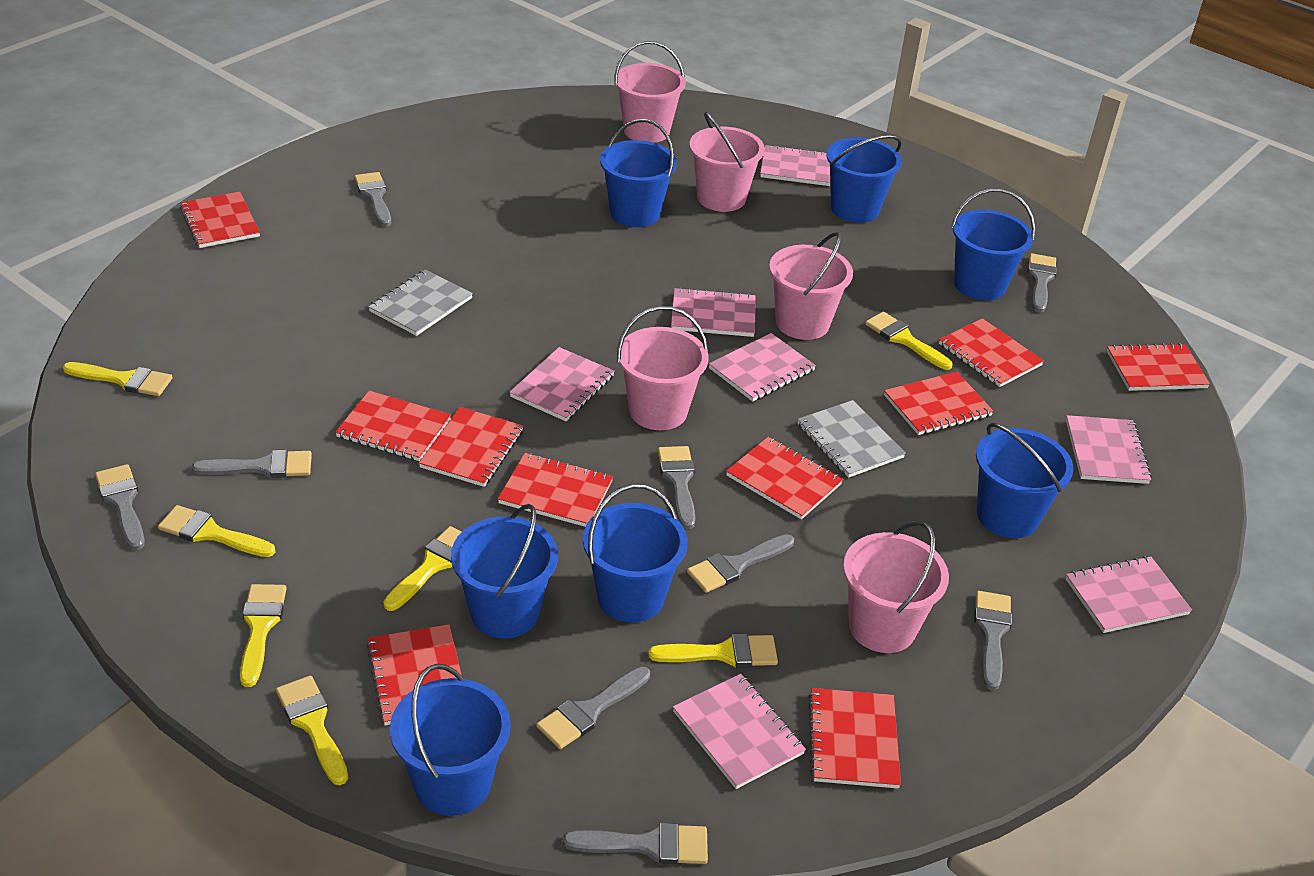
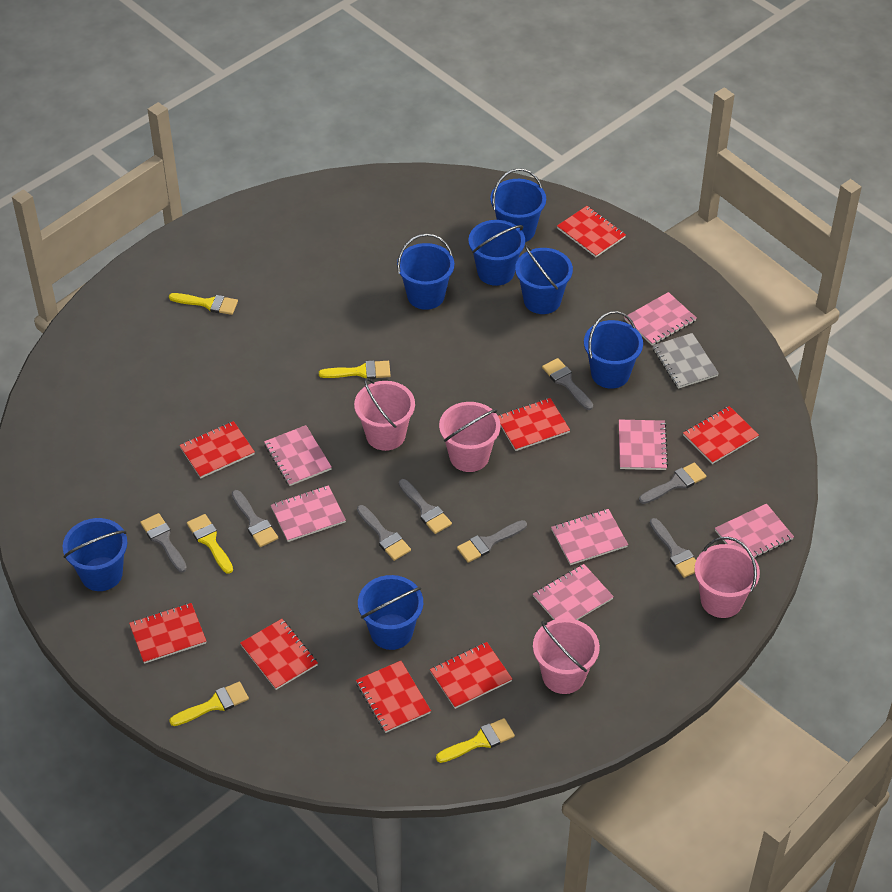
grey brush: [95,464,145,550] [192,450,312,478] [354,172,391,227] [536,666,650,749] [563,823,708,864] [658,446,695,529] [687,534,794,593] [974,591,1012,690] [1027,253,1057,312] = 9 -> [140,513,187,573] [232,490,278,547] [357,505,411,561] [399,479,452,534] [457,520,527,563] [542,358,593,410] [639,463,706,504] [650,518,696,578] = 8
grey notebook: [368,269,473,336] [797,400,906,478] = 2 -> [652,333,719,389] = 1
pink bucket: [615,41,686,143] [617,306,708,430] [689,112,765,212] [769,232,853,340] [843,521,949,653] = 5 -> [354,378,415,451] [439,402,501,472] [533,618,600,694] [694,537,760,618] = 4
red notebook: [180,191,260,248] [335,391,451,461] [366,624,462,725] [419,407,523,487] [498,453,613,527] [726,437,843,519] [808,688,901,788] [884,372,994,435] [939,318,1044,387] [1107,343,1210,391] = 10 -> [129,603,206,664] [179,421,255,478] [240,619,318,690] [356,661,431,733] [430,642,512,709] [498,398,570,451] [557,206,626,257] [683,406,759,464] = 8
yellow brush: [63,362,173,396] [158,505,275,557] [240,584,287,687] [276,675,348,785] [383,526,461,611] [648,634,778,667] [865,312,953,370] = 7 -> [169,293,238,315] [169,682,249,726] [187,514,233,574] [319,360,390,379] [436,718,515,763] = 5

